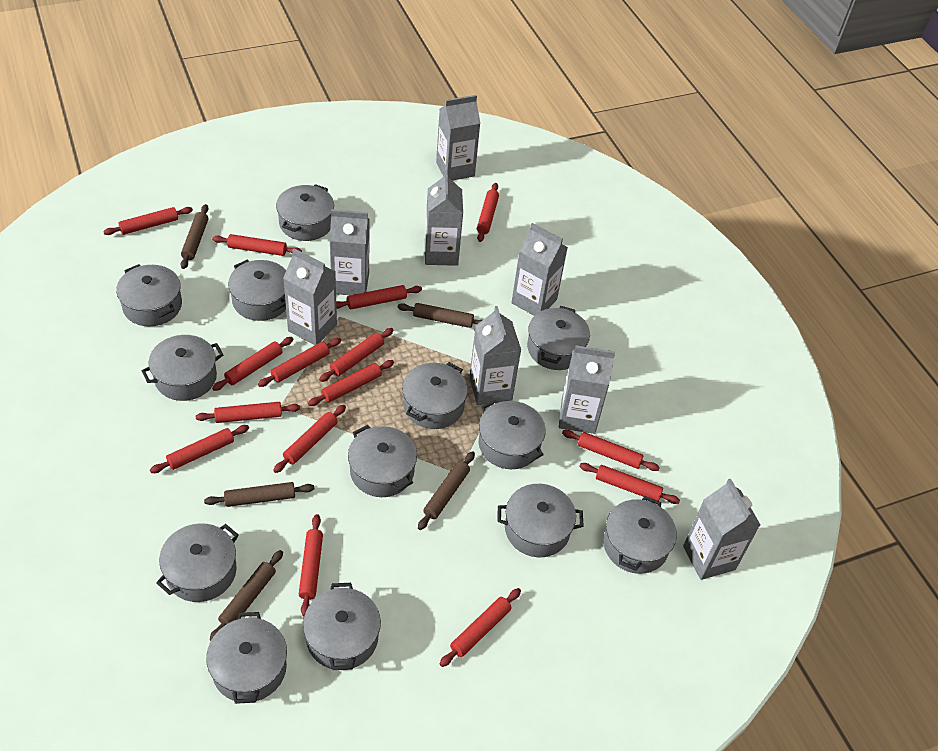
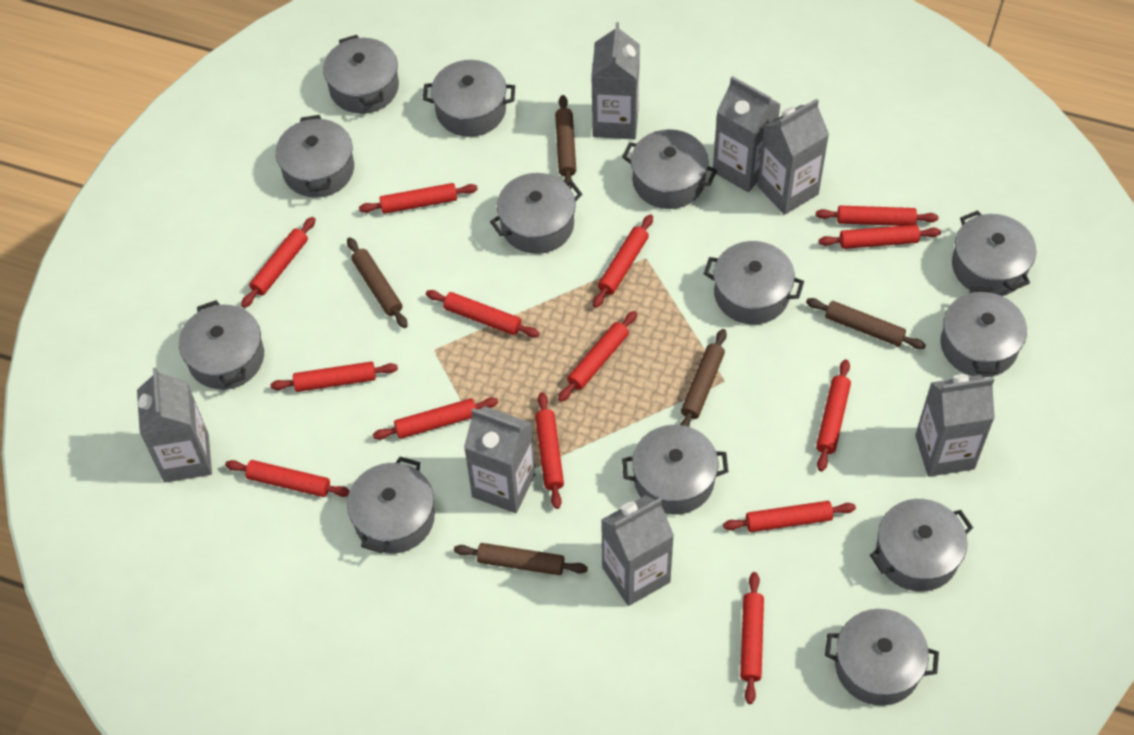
grey carton: [283,249,337,345] [330,209,370,295] [425,171,463,266] [436,95,480,181] [469,306,521,405] [511,223,568,316] [559,346,615,434] [683,479,760,580] = 8 -> [137,368,212,483] [464,406,536,513] [591,22,640,139] [601,495,674,606] [713,76,781,192] [757,99,829,215] [915,374,995,477] = 7
red rolling pin: [103,207,193,235] [150,425,249,473] [196,402,300,423] [212,234,302,256] [212,337,293,391] [258,338,341,387] [273,405,346,473] [299,514,323,616] [308,360,394,406] [319,328,394,382] [336,285,422,309] [440,588,521,667] [477,183,499,242] [562,430,660,471] [579,463,680,504] = 15 -> [225,460,350,497] [241,217,315,308] [270,362,398,392] [359,183,478,214] [373,397,498,440] [426,290,540,338] [535,392,564,509] [558,311,637,402] [593,214,653,308] [723,501,856,532] [740,572,764,704] [816,206,938,226] [816,359,851,471] [819,225,941,249] = 14

